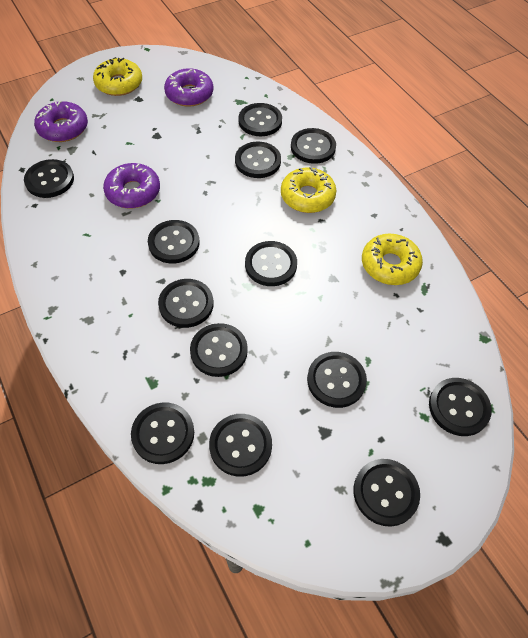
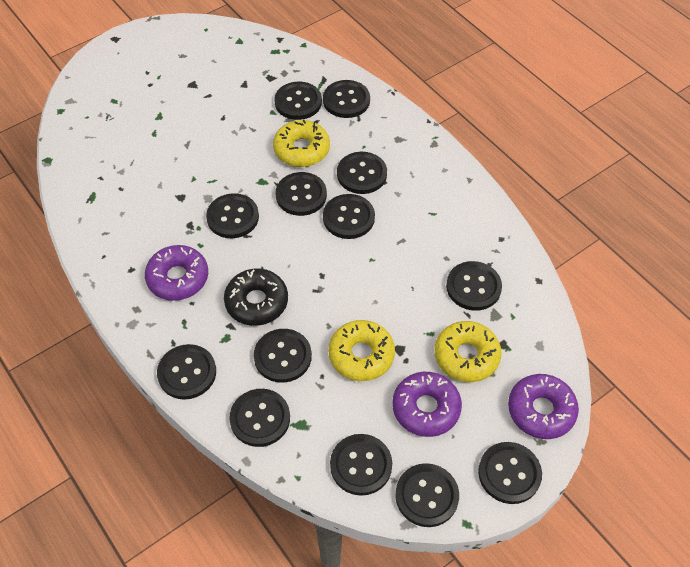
black donut: none = 0 -> [224,269,288,326] = 1

